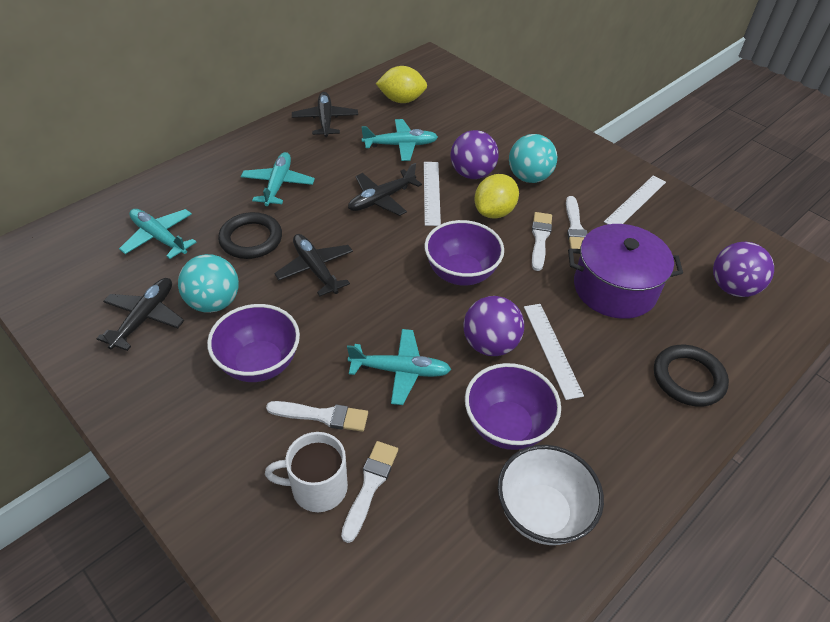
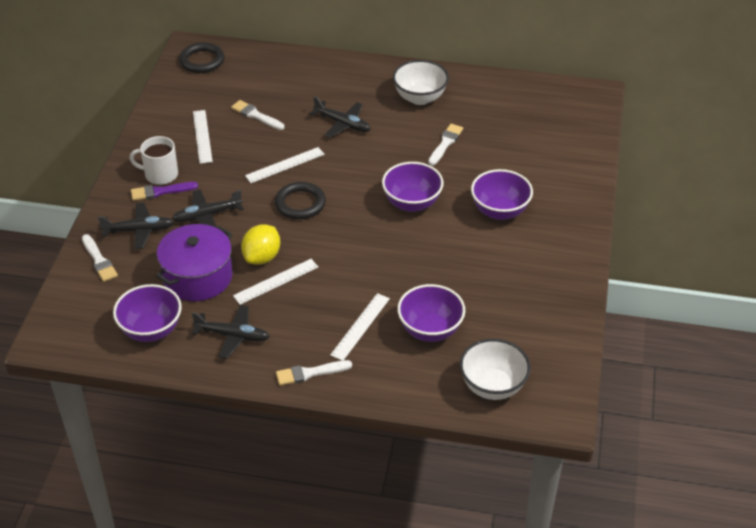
purple ball: [450,130,499,179] [463,296,524,356] [713,242,774,297] = 3 -> none = 0
purple bowl: [207,304,300,382] [424,220,504,286] [465,363,561,450] = 3 -> [113,284,182,342] [382,162,443,212] [397,284,465,342] [471,169,533,220] = 4
purple brush: none = 0 -> [131,182,198,201] = 1
turquoise ball: [178,254,239,313] [509,134,557,183] = 2 -> none = 0
turquoise plane: [119,209,196,259] [241,152,315,206] [347,329,451,405] [361,119,438,161] = 4 -> none = 0
white bowl: [498,445,604,545] = 1 -> [393,60,449,105] [460,339,531,400] = 2
white ruler: [424,162,441,226] [524,304,584,400] [604,176,666,224] = 3 -> [193,110,213,164] [233,259,318,305] [245,147,325,183] [330,293,390,361] = 4
yellow lemon: [376,66,427,103] [474,174,519,219] = 2 -> [241,224,280,265] = 1

